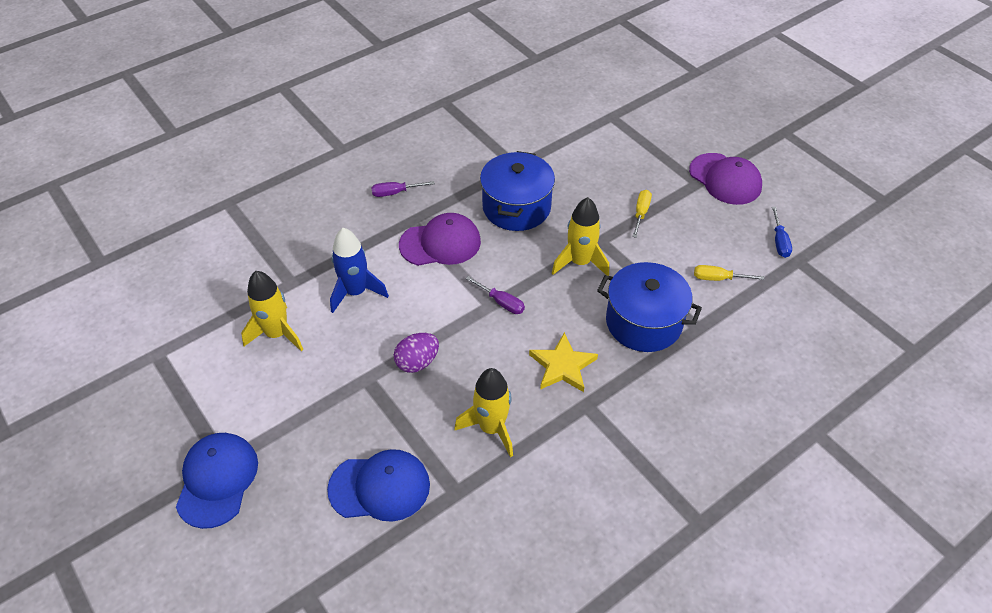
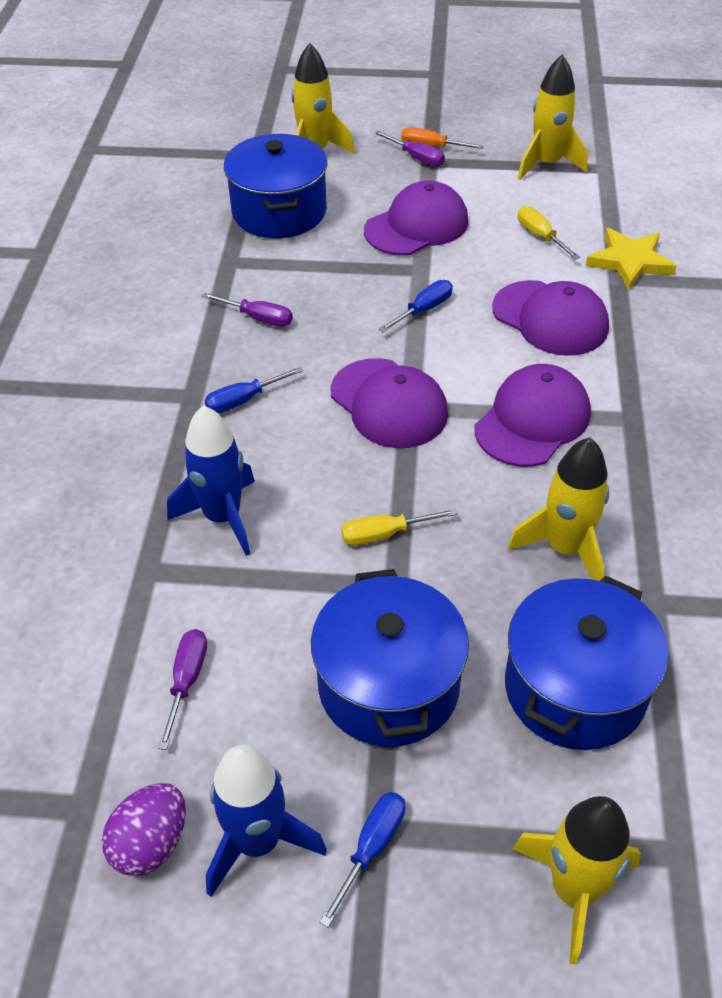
blue cap: [176,433,258,529] [327,449,430,522] = 2 -> none = 0
blue pot: [480,151,555,231] [597,262,702,352] = 2 -> [224,134,328,238] [311,569,469,747] [505,575,669,750] = 3
blue rocket: [330,228,389,313] = 1 -> [167,406,255,556] [206,745,327,897] = 2
blue screwdriver: [772,207,792,258] = 1 -> [205,367,303,413] [320,792,405,927] [379,280,453,332] = 3
orange screwdriver: none = 0 -> [401,127,484,149] = 1
purple cap: [399,213,481,266] [689,153,762,205] = 2 -> [330,358,448,448] [364,181,468,256] [475,364,591,467] [492,280,609,356] = 4
purple screwdriver: [371,181,435,197] [465,276,525,314] = 2 -> [158,629,207,750] [202,293,293,327] [375,131,445,167] = 3
yellow rocket: [241,271,304,351] [455,368,513,457] [552,197,609,276] = 3 -> [291,43,355,154] [508,437,609,581] [513,796,641,965] [518,55,588,180] = 4

